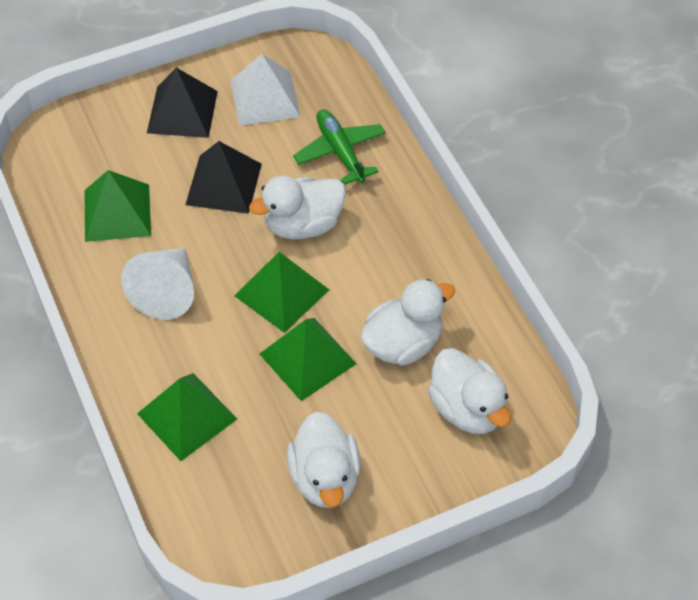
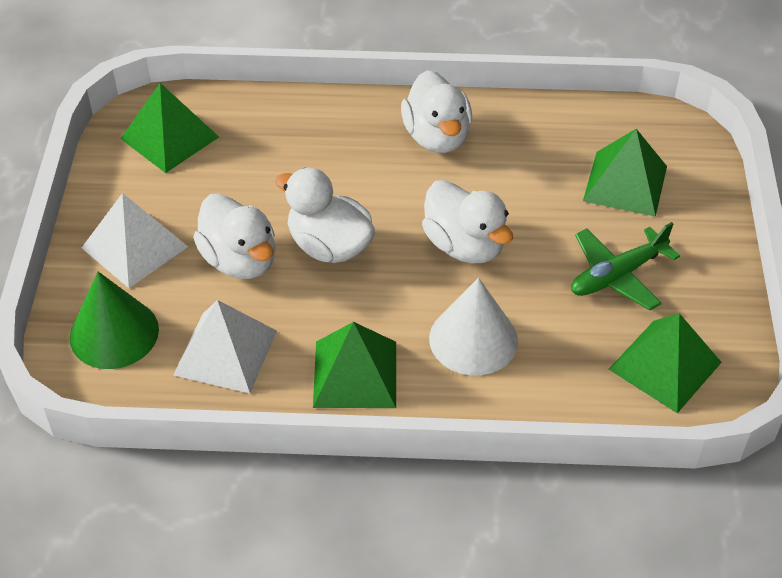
black pyramid: [147,68,218,138] [185,141,262,214] = 2 -> none = 0
green cone: none = 0 -> [70,271,159,369] = 1
white pyramid: [231,54,300,126] = 1 -> [82,193,188,288] [173,300,277,393] = 2

